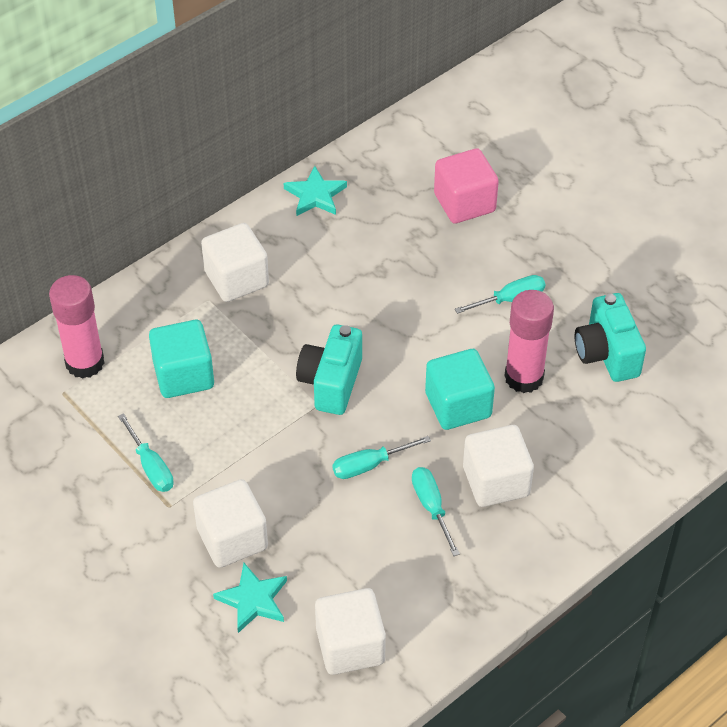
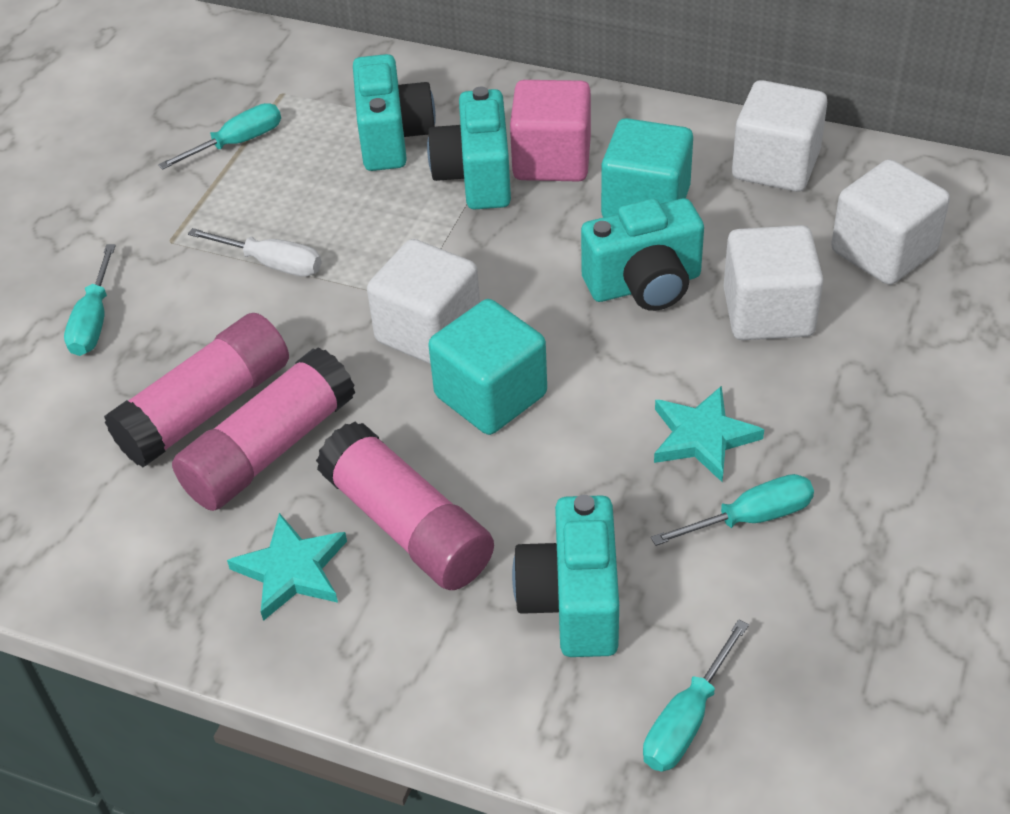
pink glue stick: [49,275,105,379] [504,290,554,393] = 2 -> [104,313,289,467] [172,347,355,511] [316,421,494,590] = 3
turquoise camera: [296,325,362,415] [574,293,646,382] = 2 -> [353,54,436,171] [427,87,511,209] [512,495,619,657] [581,198,704,311] = 4
white screwdriver: none = 0 -> [188,228,322,277] = 1

